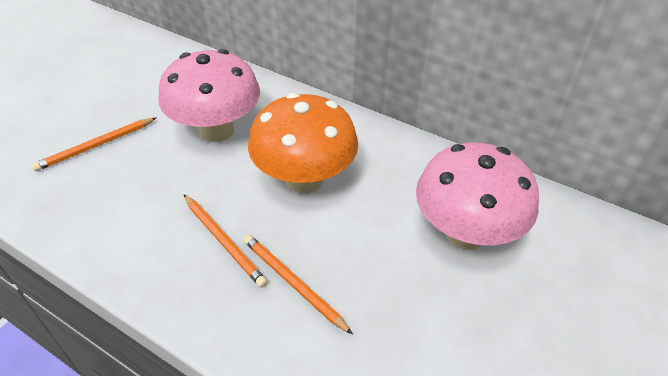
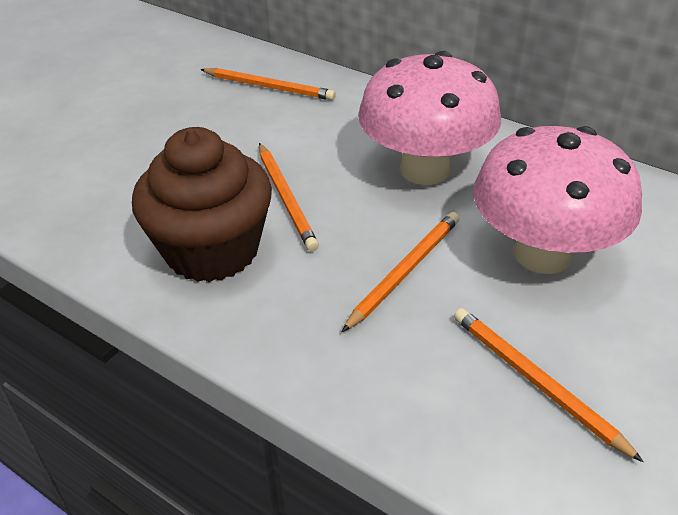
brown cupcake: none = 0 -> [132,127,272,282] = 1
orange mushroom: [248,93,358,194] = 1 -> none = 0
orange pencil: [31,118,156,171] [183,194,268,288] [243,234,353,335] = 3 -> [200,68,336,100] [259,143,319,251] [342,212,459,332] [454,308,644,462] = 4

